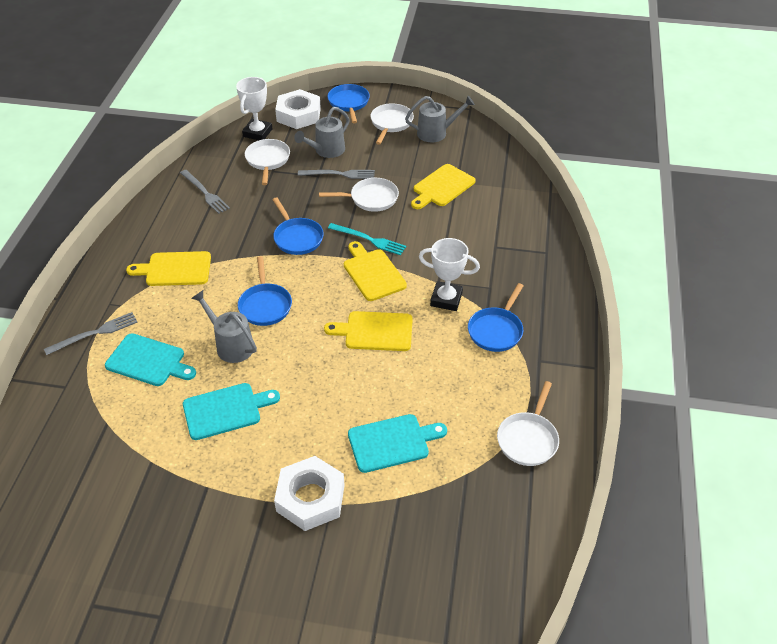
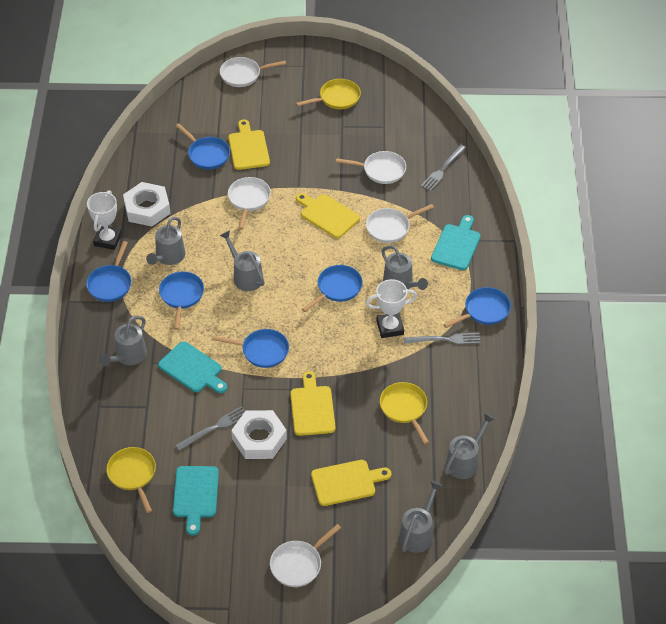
blue pan: [238,256,292,326] [272,197,324,255] [328,84,370,123] [468,283,524,352] = 4 -> [86,241,132,302] [159,272,204,330] [176,123,230,170] [212,329,289,368] [302,265,363,312] [443,287,511,328] = 6
grey watering can: [191,290,257,363] [294,107,350,158] [405,96,475,143] = 3 -> [100,316,147,366] [146,217,185,265] [220,230,265,291] [381,245,428,290] [399,480,443,553] [445,413,495,479] = 6
turquoise fork: [328,223,406,255] = 1 -> none = 0
white pan: [245,139,290,185] [319,178,399,212] [370,104,414,145] [497,381,559,466] = 4 -> [220,57,286,87] [228,177,271,229] [270,524,341,587] [336,151,406,184] [366,204,434,243] = 5
yellow pan: none = 0 -> [106,447,156,513] [296,79,361,109] [380,382,429,444] = 3

